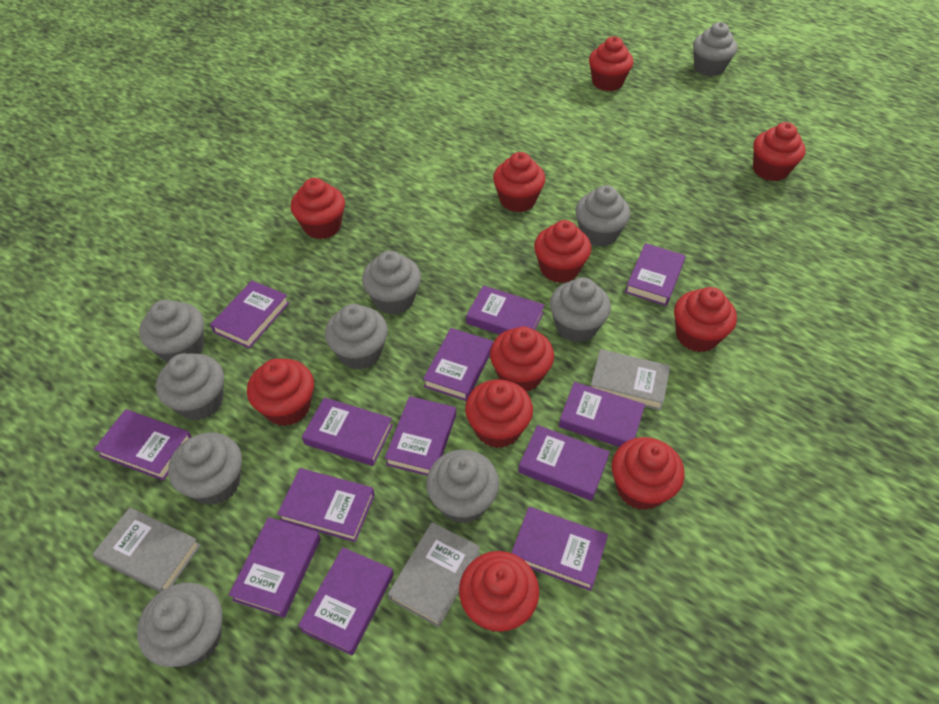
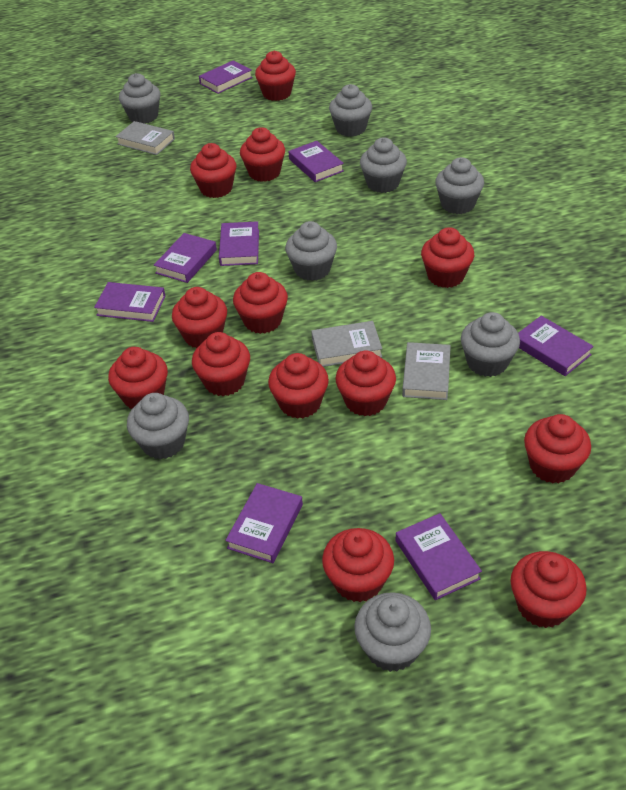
grey cupcake: [137,583,222,667] [139,300,204,363] [156,353,224,420] [168,432,242,505] [325,304,388,370] [362,251,421,315] [426,450,499,523] [550,278,611,342] [576,185,630,247] [693,22,737,76] = 10 -> [119,73,161,124] [127,393,189,459] [285,221,337,281] [329,84,372,137] [354,592,431,672] [360,137,407,193] [435,157,484,214] [461,312,520,377] = 8
purple book: [94,409,192,480] [210,281,289,348] [229,517,321,618] [277,468,375,542] [298,547,394,655] [302,397,393,466] [385,396,456,476] [423,328,493,401] [466,285,544,335] [511,507,608,591] [518,425,610,501] [559,382,645,447] [625,243,686,306] = 13 -> [94,282,165,322] [154,233,217,283] [199,60,253,94] [219,221,259,266] [225,483,303,563] [289,141,344,182] [396,513,482,600] [518,316,594,376] = 8
red cupcake: [247,359,314,426] [290,178,345,239] [459,551,539,632] [465,379,533,448] [490,326,554,392] [493,152,545,212] [534,220,591,283] [589,36,633,91] [612,437,685,510] [674,287,737,352] [753,122,806,181] = 11 -> [108,347,168,409] [172,287,227,348] [190,143,236,198] [192,332,250,396] [233,272,288,334] [240,127,285,182] [255,51,296,101] [268,353,329,419] [322,528,394,602] [335,351,396,416] [421,227,474,288] [510,551,587,628] [524,414,591,483] = 13

